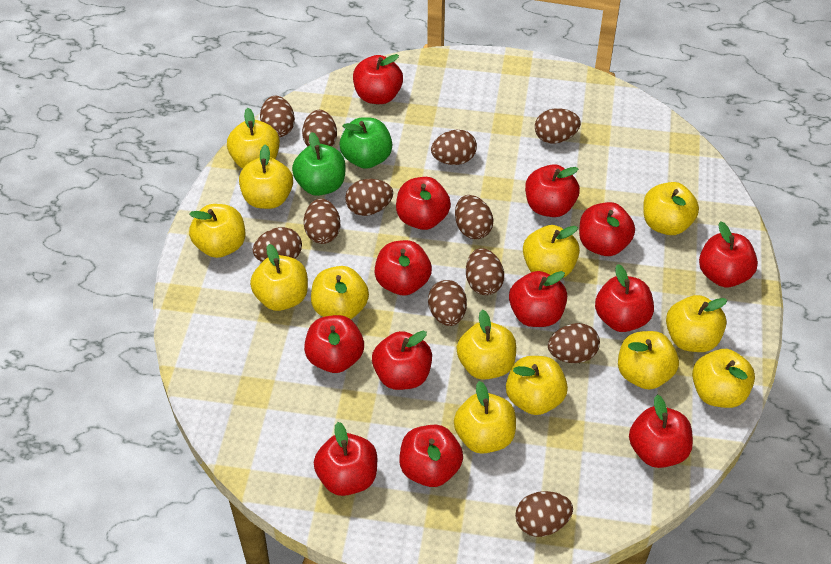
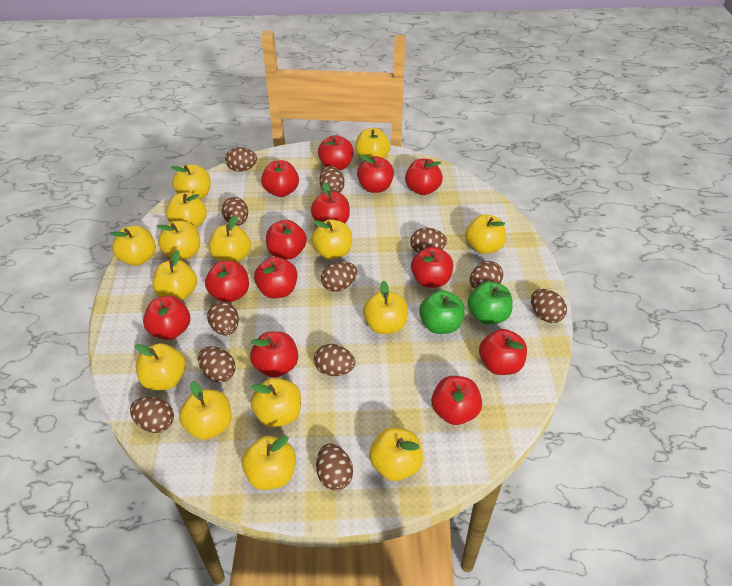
yellow apple: [189,204,245,258] [227,108,280,168] [239,144,293,209] [250,244,308,311] [311,266,369,319] [454,381,516,454] [457,309,516,380] [506,356,568,415] [523,225,580,278] [618,331,679,389] [643,182,699,235] [666,295,727,352] [692,349,755,408] = 13 -> [110,226,156,266] [135,343,186,390] [152,250,197,301] [156,221,200,261] [166,192,207,228] [171,164,211,199] [179,381,231,440] [209,215,251,263] [242,436,296,490] [250,378,301,428] [311,219,352,259] [355,128,391,161] [363,280,408,334] [369,427,423,481] [465,214,506,254] = 15

